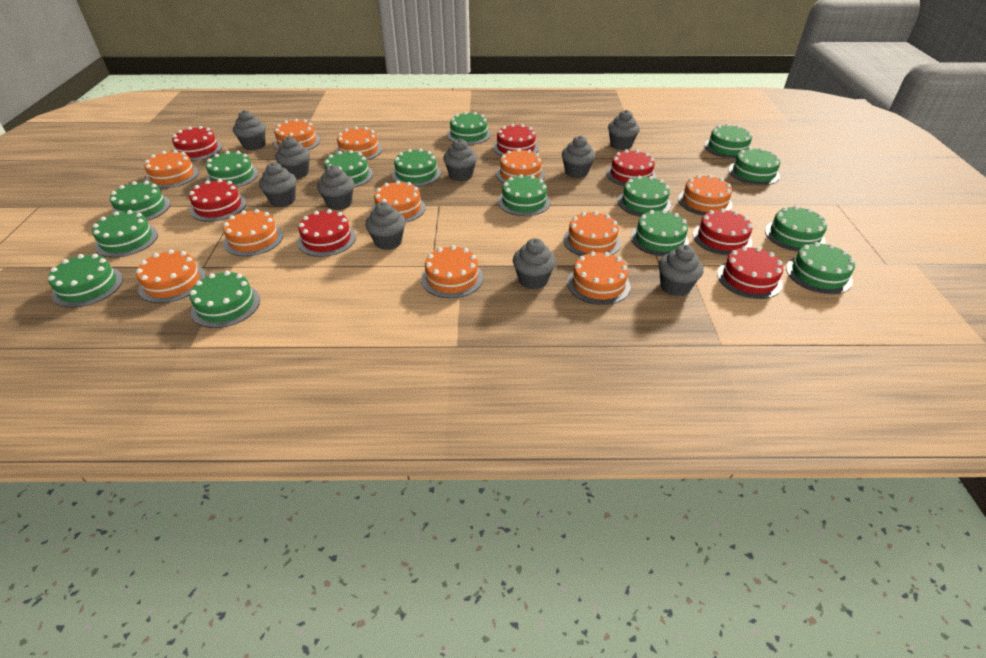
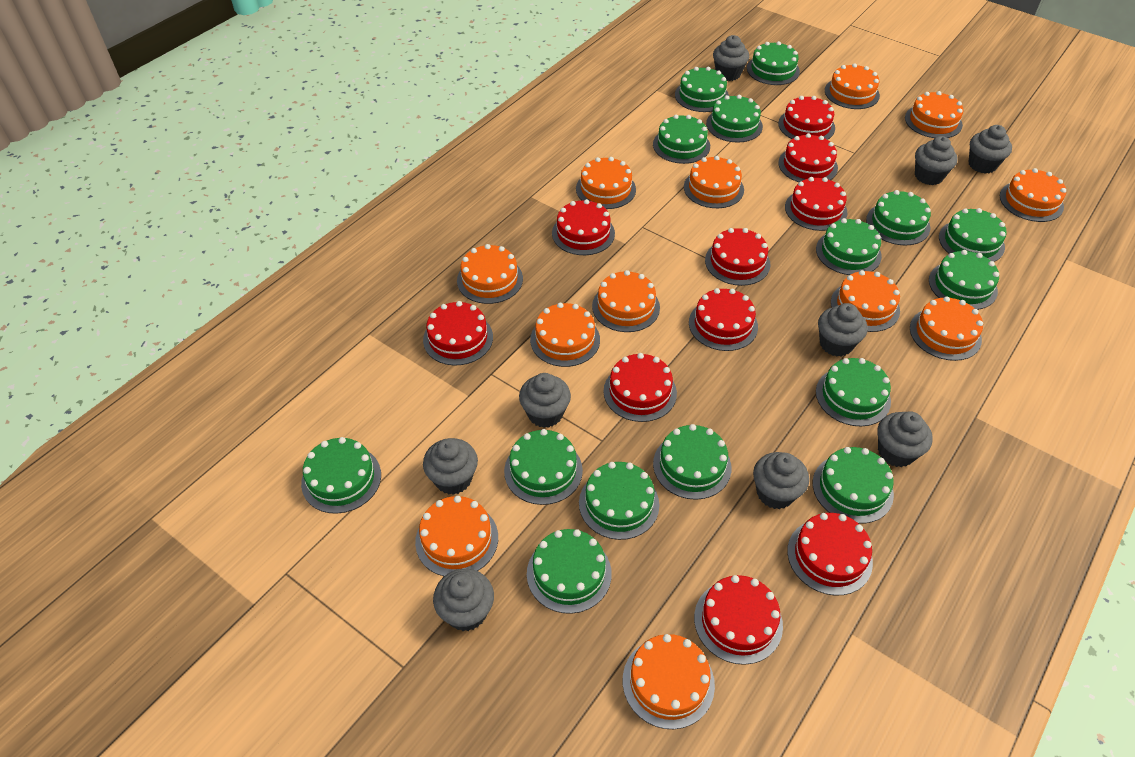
grey cupcake: [233,110,266,150] [259,162,296,207] [275,136,310,179] [317,165,354,210] [365,202,406,250] [443,138,477,181] [513,238,556,290] [562,135,595,178] [608,110,640,150] [658,245,704,296] = 10 -> [423,438,478,495] [433,569,494,631] [519,373,571,428] [713,35,749,81] [753,452,809,509] [818,303,868,356] [877,411,933,467] [915,136,958,185] [969,125,1012,174] = 9
orange cake: [136,249,206,303] [144,150,199,188] [223,209,283,256] [274,119,320,150] [335,126,382,160] [372,181,426,222] [421,245,483,298] [496,148,545,183] [563,211,621,256] [567,251,631,305] [678,175,732,216] = 11 -> [415,496,498,576] [457,244,523,304] [530,303,600,367] [576,157,636,209] [592,270,660,332] [623,634,715,729] [684,156,744,208] [825,63,880,109] [831,270,900,332] [905,91,963,138] [910,296,983,361] [1000,168,1066,222] = 12
red cake: [172,126,222,161] [189,179,246,222] [297,209,356,257] [493,124,539,156] [606,149,656,186] [693,208,752,256] [717,246,784,299] = 7 -> [423,301,493,365] [552,199,615,255] [603,353,677,422] [689,288,758,351] [694,575,783,665] [705,228,770,286] [778,96,835,140] [778,133,838,182] [785,177,847,231] [787,513,873,595] = 10

